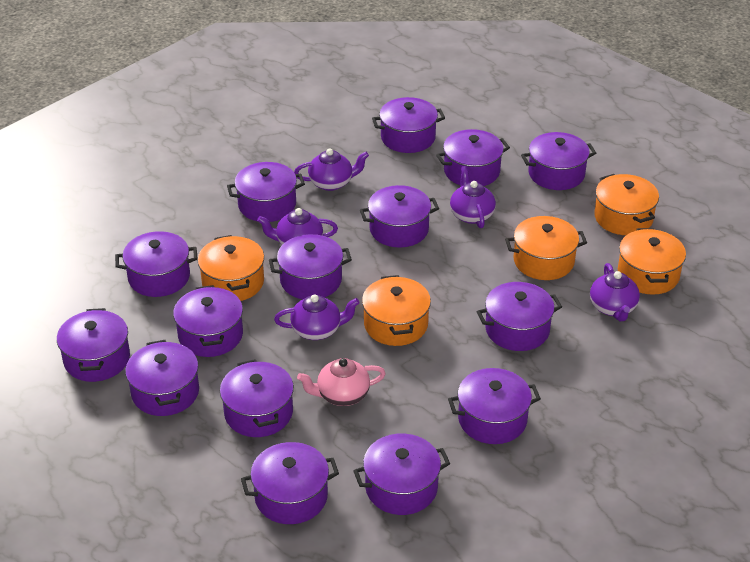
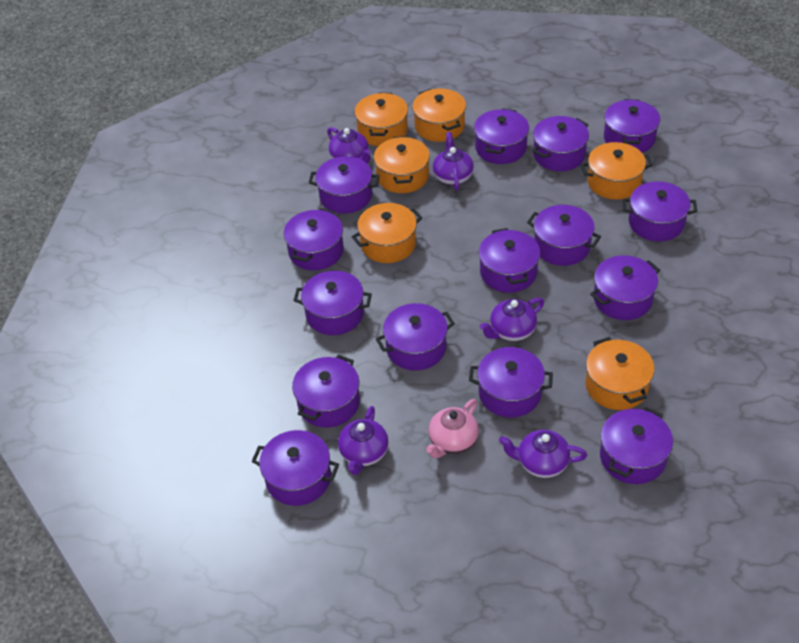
orange pot: [198,235,264,301] [362,275,431,346] [505,216,587,280] [594,174,659,235] [618,228,686,295] = 5 -> [352,203,422,263] [354,92,408,146] [374,136,430,193] [412,89,466,142] [580,142,653,200] [585,337,654,410] = 6

